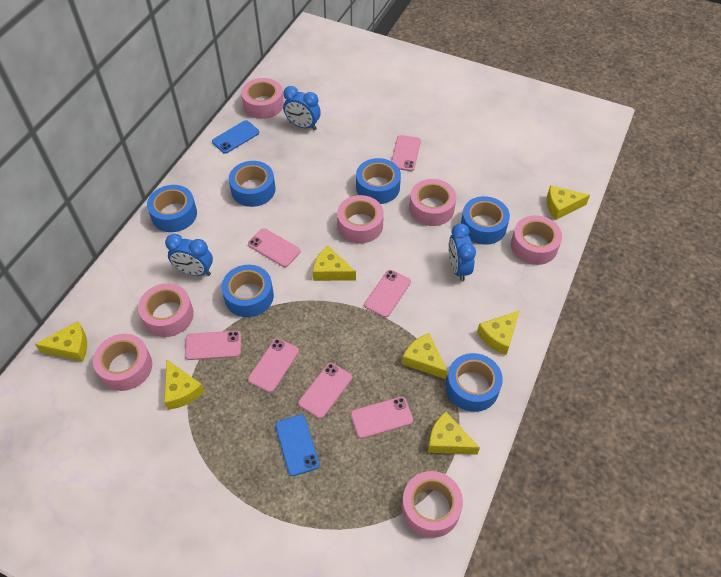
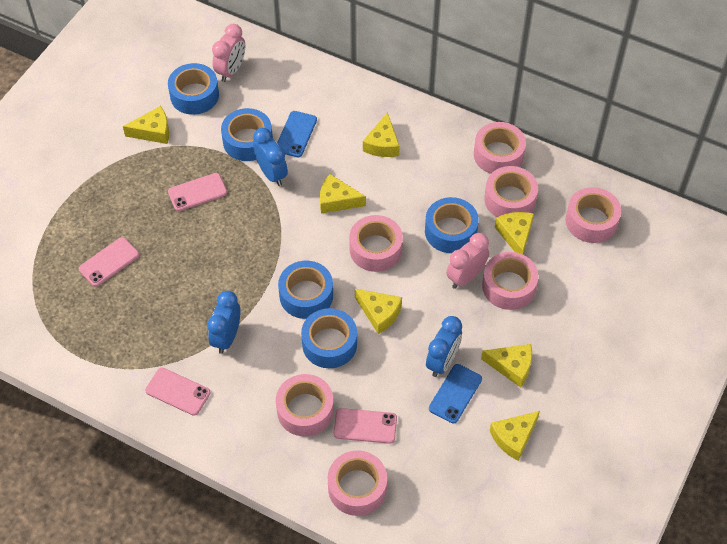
blue tape: [147,185,197,232] [221,265,274,317] [229,161,276,207] [356,158,401,204] [446,353,503,412] [461,196,510,245] = 6 -> [168,63,219,115] [221,108,273,161] [278,261,333,319] [301,308,357,368] [425,197,479,253] = 5
pink clock: none = 0 -> [212,24,245,82] [446,233,489,289] = 2
pink phone: [185,331,241,360] [248,228,301,267] [248,338,299,393] [298,363,352,419] [351,397,413,439] [364,270,411,318] [391,135,421,171] = 7 -> [79,237,139,287] [145,368,211,416] [168,173,227,211] [333,408,397,444] = 4

